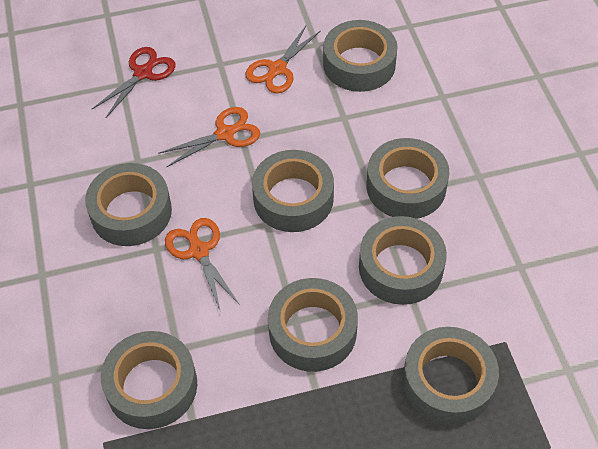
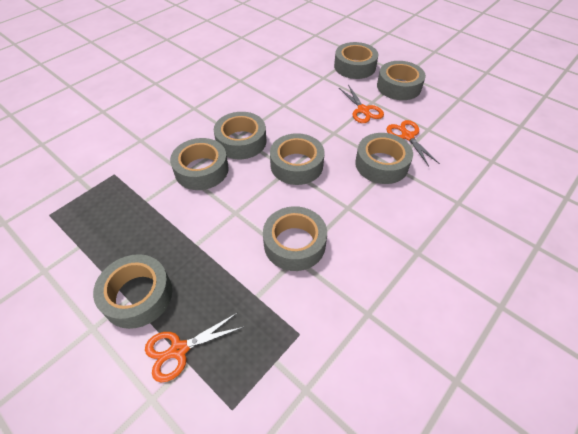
red scissors: [92,47,176,118] = 1 -> none = 0

